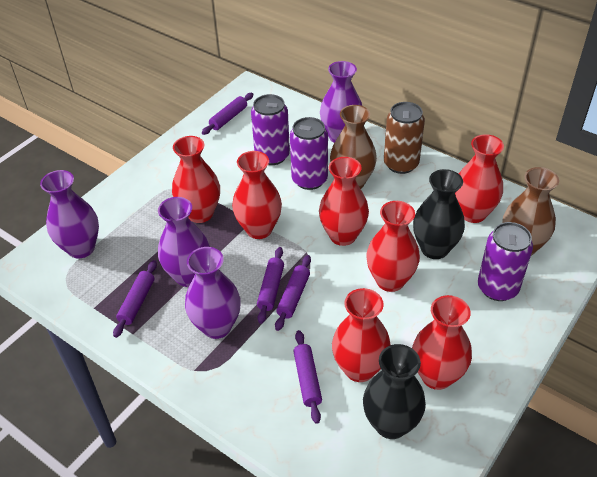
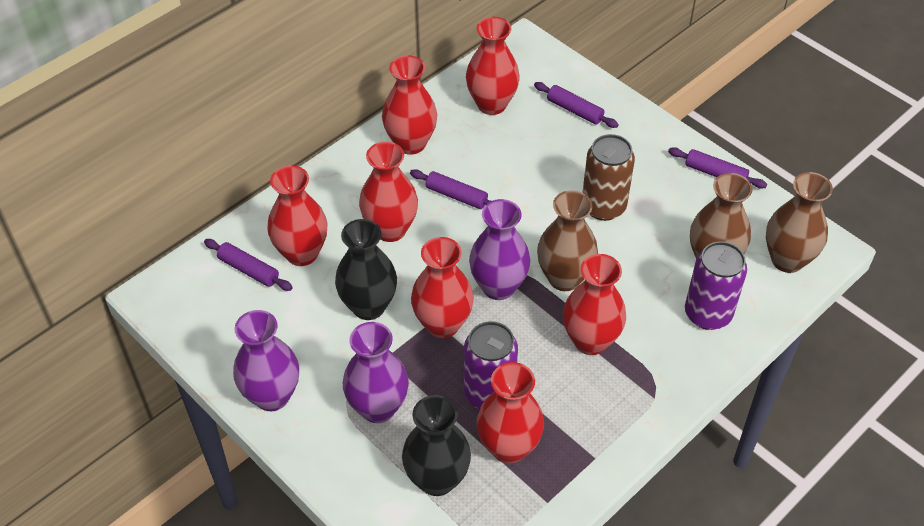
brown vase: [330,105,377,189] [502,167,559,256] = 2 -> [537,190,598,291] [690,173,753,258] [766,172,833,273] = 3
purple can: [251,94,290,165] [290,117,328,190] [478,222,533,301] = 3 -> [464,321,518,409] [685,241,747,330] = 2
purple rolling pin: [113,260,157,338] [202,93,253,135] [257,247,284,324] [275,255,311,331] [293,330,322,424] = 5 -> [204,239,293,291] [410,169,491,209] [534,82,619,128] [668,147,767,189] = 4
purple vase: [40,170,99,259] [158,197,210,287] [185,247,241,339] [320,61,362,143] = 4 -> [233,310,299,411] [343,322,409,423] [469,199,530,300] = 3

